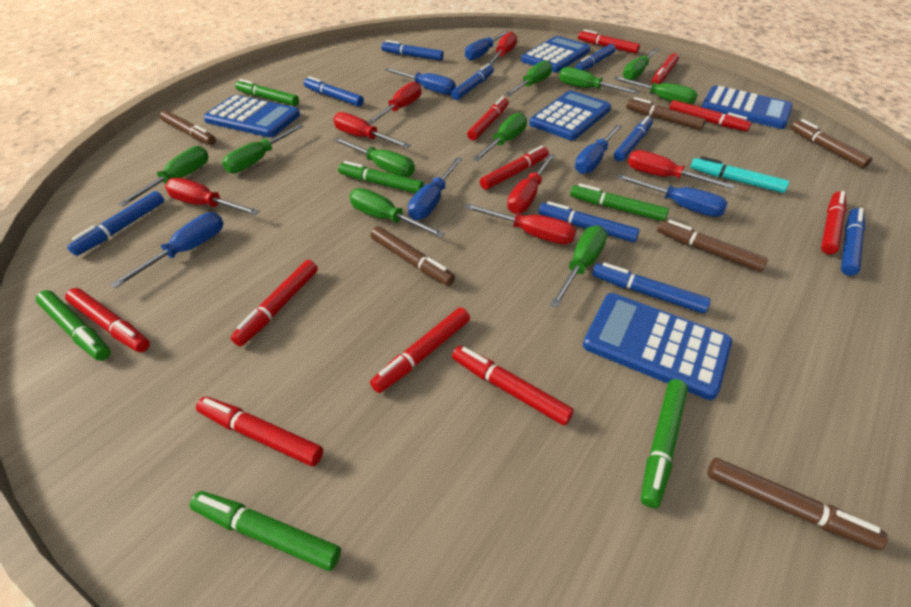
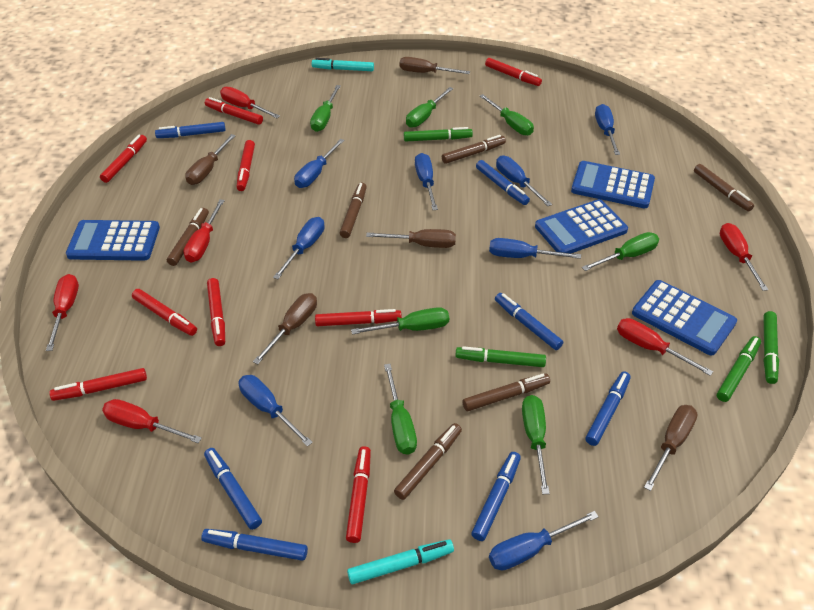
blue calculator: [203,95,300,137] [521,36,590,72] [529,90,611,140] [583,293,732,400] [701,85,793,129] = 5 -> [66,220,160,261] [535,199,628,253] [571,161,655,208] [632,280,737,355] = 4
blue marker: [67,191,164,256] [304,76,364,107] [381,40,444,61] [451,63,494,100] [539,201,640,242] [575,44,616,70] [592,262,711,314] [614,116,653,162] [841,208,865,276] = 9 -> [155,122,226,138] [201,529,308,561] [204,448,262,530] [471,452,521,541] [476,160,530,205] [495,293,563,350] [586,372,631,446] = 7
blue screwdriver: [110,212,224,288] [385,68,456,95] [408,157,462,220] [465,31,509,61] [575,125,622,174] [616,174,728,217] = 6 -> [239,375,313,447] [273,217,325,279] [294,139,345,188] [415,153,438,210] [489,238,581,259] [489,511,599,571] [496,156,552,206] [595,104,620,155] = 8
brown screwdriver: none = 0 -> [185,134,236,185] [253,293,317,364] [366,229,456,248] [399,57,470,74] [644,405,698,491] = 5
green marker: [36,290,111,361] [190,491,341,571] [235,79,299,106] [338,161,424,194] [570,183,669,221] [641,379,688,508] = 6 -> [404,127,473,142] [455,346,546,367] [717,336,761,402] [763,311,779,384] = 4
green screwdriver: [118,146,209,206] [222,124,303,173] [334,138,415,177] [349,188,445,238] [473,113,527,161] [505,60,552,96] [550,226,608,308] [559,67,640,94] [614,77,698,105] [623,48,660,80] = 10 -> [310,85,341,132] [351,307,449,334] [384,364,417,455] [406,87,454,128] [480,94,534,136] [522,395,550,494] [582,232,659,271] = 7
red marker: [65,288,150,352] [196,397,323,466] [231,260,318,346] [370,308,470,393] [452,346,574,426] [467,96,509,140] [480,146,549,190] [578,29,640,54] [651,53,679,85] [669,100,751,131] [821,191,846,254] = 11 -> [49,368,147,401] [100,135,147,183] [132,289,197,336] [205,97,263,125] [207,278,225,346] [236,140,255,191] [315,309,402,326] [346,446,371,543] [485,58,542,86] = 9
red screwdriver: [165,178,260,215] [333,112,411,148] [368,81,421,125] [464,204,576,244] [487,31,517,65] [507,154,555,214] [628,150,735,189] = 7 -> [46,274,79,351] [102,399,202,443] [184,199,225,262] [220,87,280,118] [617,318,713,376] [720,223,768,291] = 6
turquoise marker: [690,156,789,193] = 1 -> [312,58,374,71] [347,539,454,584] = 2

